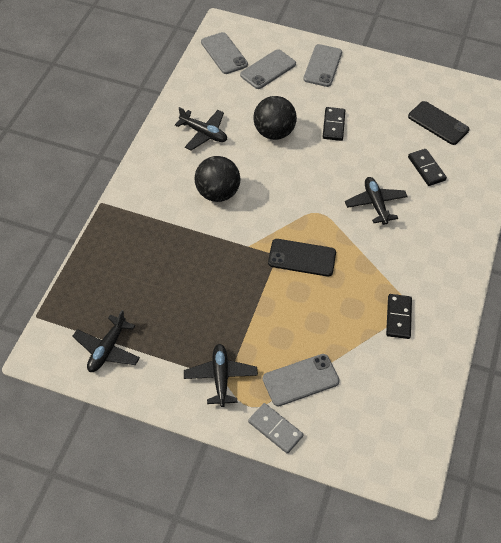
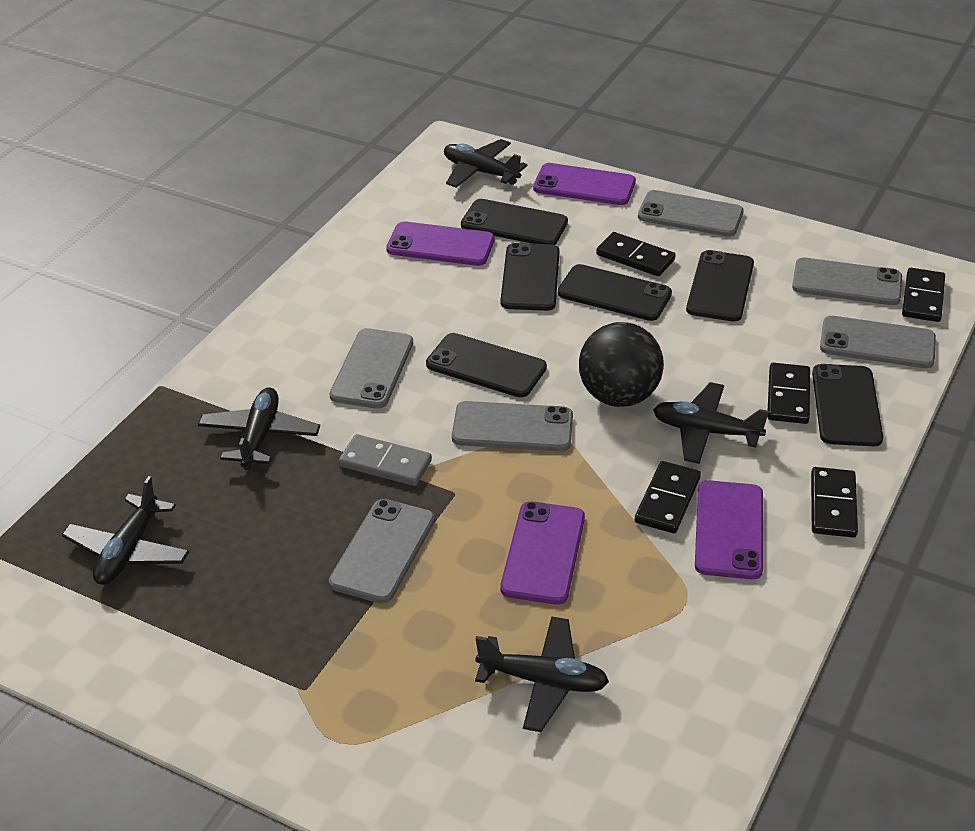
black ball: [195,156,240,202] [253,96,297,140] = 2 -> [579,322,664,407] = 1
black domino: [323,107,345,141] [386,294,412,339] [408,149,447,186] = 3 -> [596,232,675,276] [635,461,701,533] [767,363,810,424] [811,467,858,538] [902,268,945,322] = 5
black phone: [268,239,336,277] [408,101,469,145] = 2 -> [426,333,547,397] [461,199,568,245] [501,243,560,311] [558,264,672,321] [686,250,754,321] [812,364,883,446] = 6
black plane: [72,310,140,372] [175,107,227,151] [184,344,258,407] [345,177,408,225] = 4 -> [62,476,189,585] [198,387,320,470] [444,139,527,188] [475,617,609,732] [653,382,769,464] = 5
grey phone: [201,32,248,74] [240,49,296,89] [263,354,340,406] [303,44,342,87] = 4 -> [329,499,435,604] [330,328,413,409] [452,401,573,451] [638,190,744,237] [792,258,902,305] [820,316,936,368] = 6
purple phone: none = 0 -> [386,221,494,266] [500,501,585,605] [533,163,636,205] [695,480,763,579] = 4

